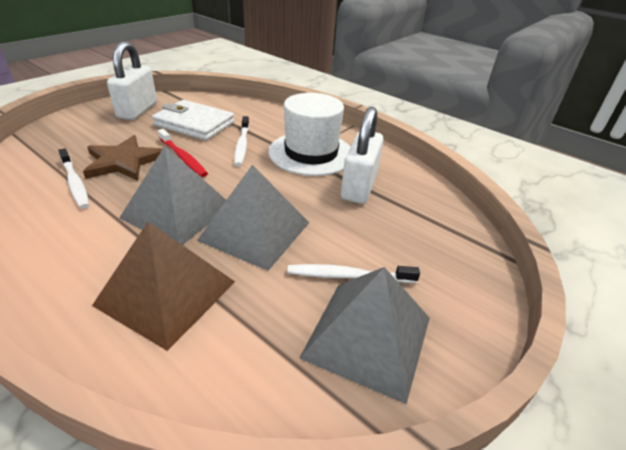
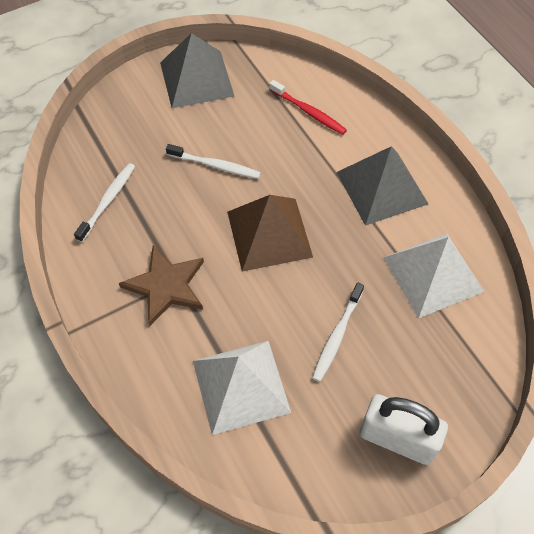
grey pyramid: [119,146,226,245] [197,165,310,271] [299,267,430,404] = 3 -> [160,33,234,108] [336,146,428,226] = 2
white hat: [268,93,350,176] = 1 -> none = 0
white padlock: [107,41,157,120] [341,107,383,204] = 2 -> [360,394,448,465] = 1
white pyramid: none = 0 -> [193,341,291,435] [383,234,484,318] = 2
white wallet: [152,100,234,141] = 1 -> none = 0

